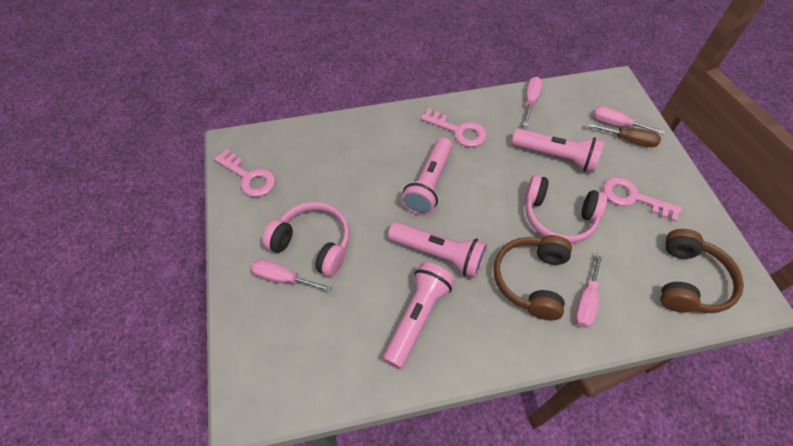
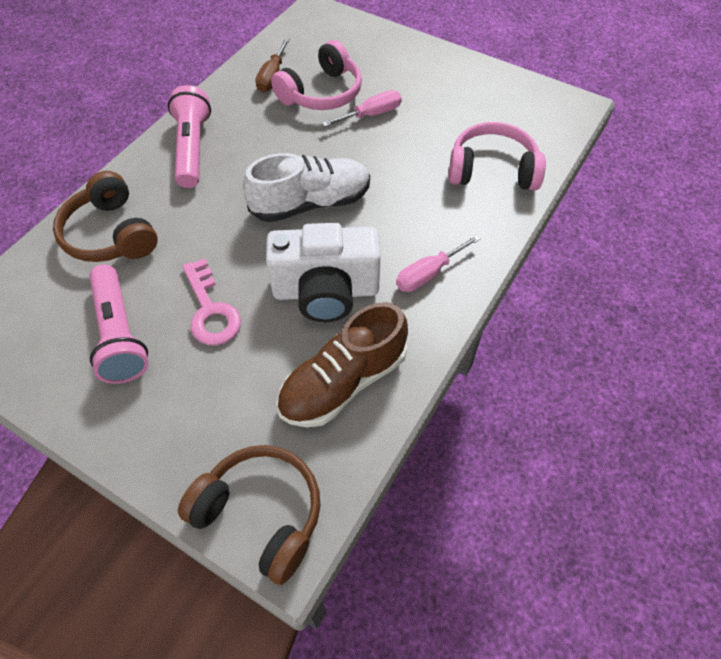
brown shoe: none = 0 -> [277,302,408,427] = 1
pink flashlight: [383,262,455,369] [388,222,487,278] [401,138,453,215] [512,128,604,173] = 4 -> [89,265,148,384] [168,85,211,188] = 2
pink key: [214,149,275,197] [421,108,487,147] [603,177,682,222] = 3 -> [182,258,241,345] = 1
pink screwdriver: [251,259,332,292] [523,77,543,126] [575,252,603,328] [593,106,665,135] = 4 -> [322,90,402,127] [396,234,481,292] = 2
white camera: none = 0 -> [266,223,381,322] = 1
white shoe: none = 0 -> [243,153,370,222] = 1

